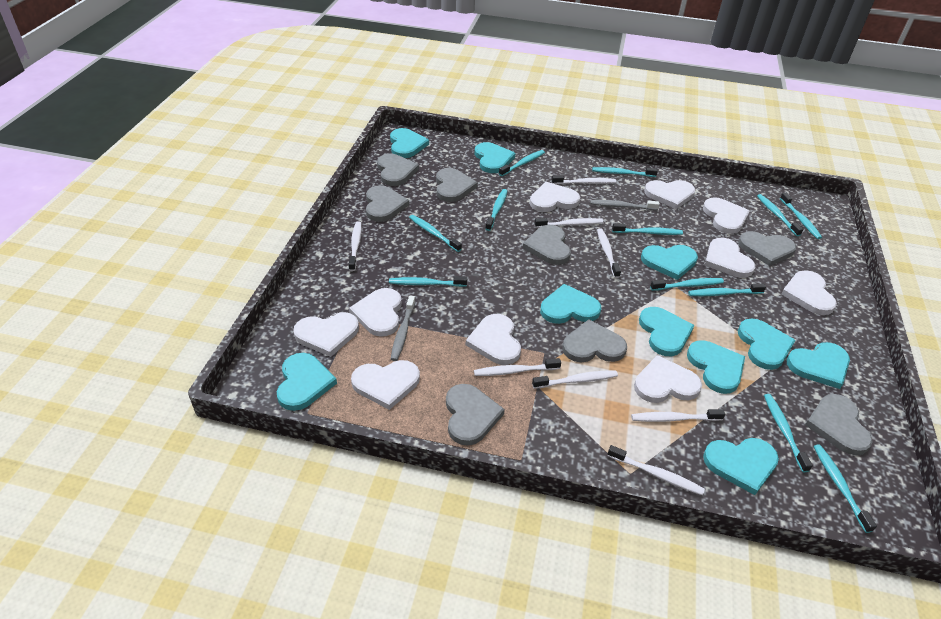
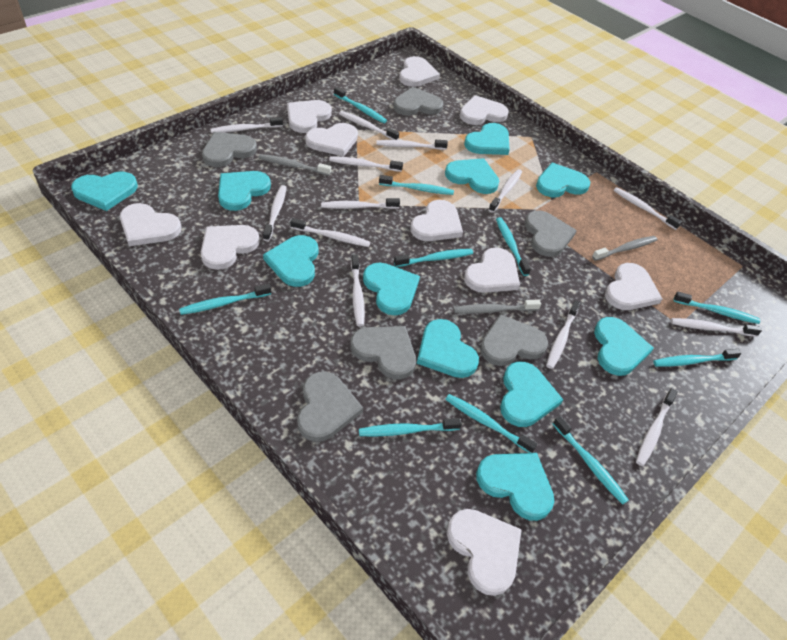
grey heart: [366,185,409,222] [377,154,419,186] [436,168,478,202] [446,384,505,446] [523,225,571,265] [562,319,627,363] [738,231,796,266] [805,394,873,455] = 8 -> [202,132,257,167] [297,372,363,442] [350,326,416,379] [393,87,443,116] [480,314,548,366] [525,210,577,257] = 6
grey toothbrush: [391,295,415,361] [590,200,660,210] = 2 -> [259,154,331,176] [454,300,541,314] [592,236,657,261] = 3
turquoise heart: [277,353,337,411] [390,128,429,158] [475,142,516,173] [540,284,601,324] [639,307,694,356] [641,245,698,280] [687,340,745,394] [703,438,779,495] [738,319,795,370] [787,342,850,389] = 10 -> [71,172,138,211] [218,171,271,211] [263,235,318,287] [363,263,420,315] [417,319,479,378] [445,158,499,194] [464,123,510,155] [476,453,554,521] [500,361,563,427] [536,163,590,198] [594,317,654,376] = 11
turquoise toothbrush: [389,276,467,287] [409,215,462,252] [485,189,507,231] [499,150,545,176] [592,167,658,177] [612,223,683,235] [650,278,724,291] [688,284,766,296] [757,194,803,236] [764,394,813,472] [780,193,822,239] [813,444,877,533] = 12 -> [179,284,271,315] [334,87,387,123] [359,418,462,437] [379,175,454,195] [394,249,473,267] [445,394,537,453] [496,217,531,276] [553,416,629,504] [653,349,741,367] [674,292,760,324] = 10
white toothbrush: [349,221,362,271] [474,358,561,376] [532,370,618,389] [534,218,603,228] [552,175,616,184] [597,228,621,278] [607,445,705,495] [631,409,725,422] = 8 -> [210,117,283,133] [263,185,287,241] [290,218,370,247] [321,198,400,209] [329,156,403,172] [339,111,399,140] [351,254,365,327] [376,140,448,150] [488,169,522,212] [546,300,581,369] [614,187,682,230] [636,388,678,466] [671,318,762,337] = 13

